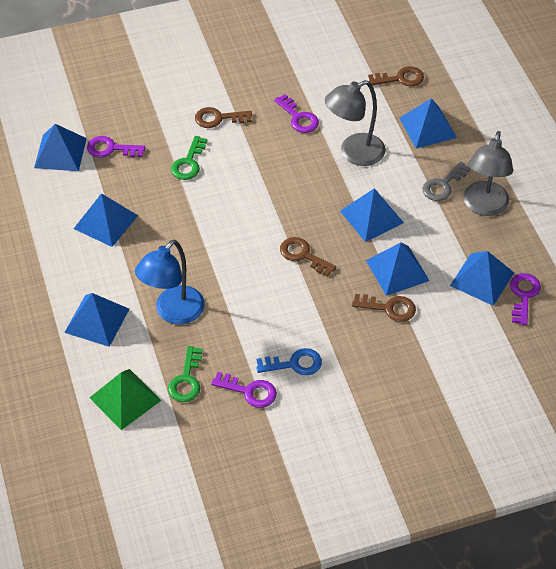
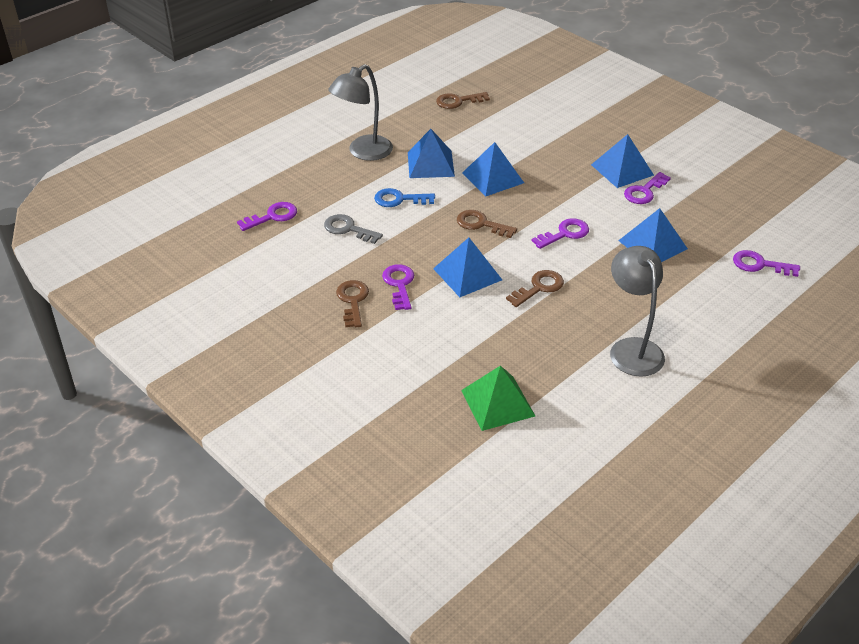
blue lamp: [135,240,205,325] = 1 -> none = 0
blue pyramid: [34,124,87,171] [64,293,129,347] [74,193,138,247] [340,188,404,242] [366,242,430,296] [399,98,457,148] [450,251,514,306] = 7 -> [408,129,455,178] [433,238,502,297] [462,142,524,197] [591,134,654,188] [618,208,688,262] = 5
green key: [168,346,202,402] [171,136,207,180] = 2 -> none = 0
purple key: [87,136,145,158] [211,372,277,408] [274,94,319,133] [510,273,541,325] = 4 -> [237,202,297,231] [382,264,414,310] [531,218,589,249] [624,172,671,204] [733,250,800,277] = 5

